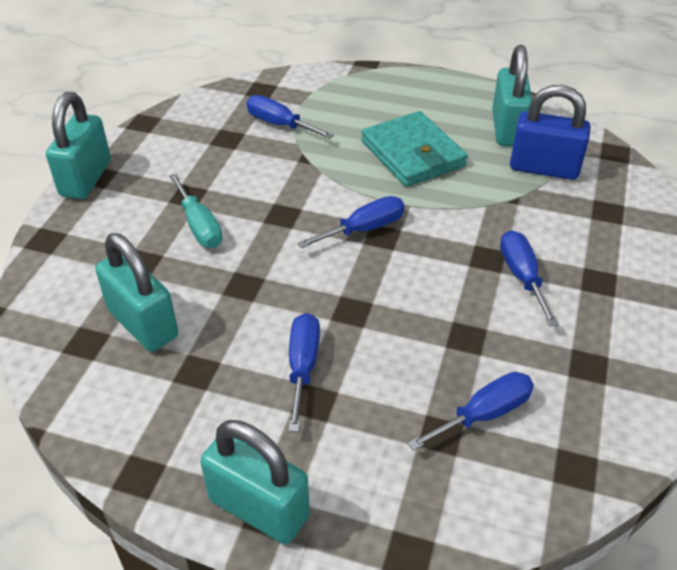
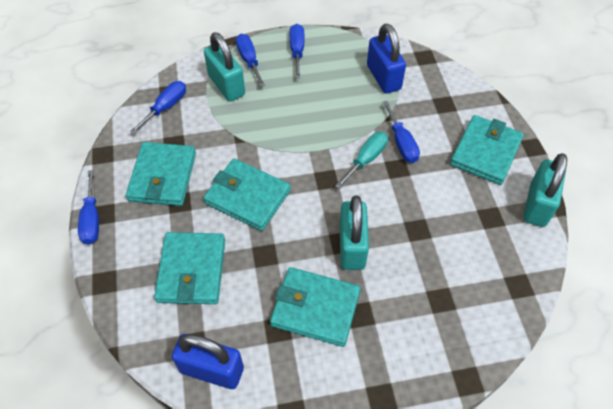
blue padlock: [510,85,591,180] = 1 -> [172,334,244,389] [367,24,406,94] = 2
turquoise padlock: [46,92,111,199] [95,233,178,352] [200,420,310,544] [492,45,532,146] = 4 -> [204,32,245,101] [340,196,369,270] [523,153,567,227] = 3
turquoise wallet: [361,111,468,187] = 1 -> [126,142,196,206] [154,232,225,304] [203,159,291,231] [270,267,361,347] [450,115,524,185] = 5

